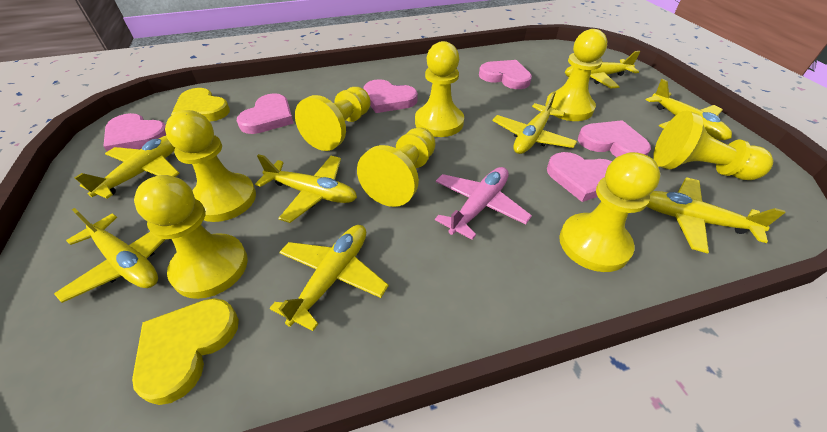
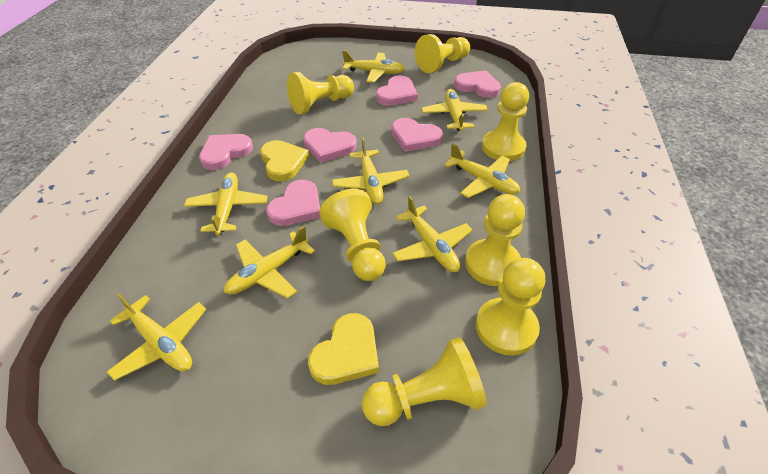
pink plane: [435,167,532,240] = 1 -> none = 0
yellow pawn: [134,175,248,299] [165,110,256,222] [295,87,371,151] [357,127,435,207] [415,41,464,137] [545,29,607,121] [559,152,660,272] [653,110,773,180] = 8 -> [287,72,354,115] [319,189,386,281] [362,337,487,426] [415,34,470,73] [465,194,525,286] [476,258,545,356] [482,82,529,161] = 7

